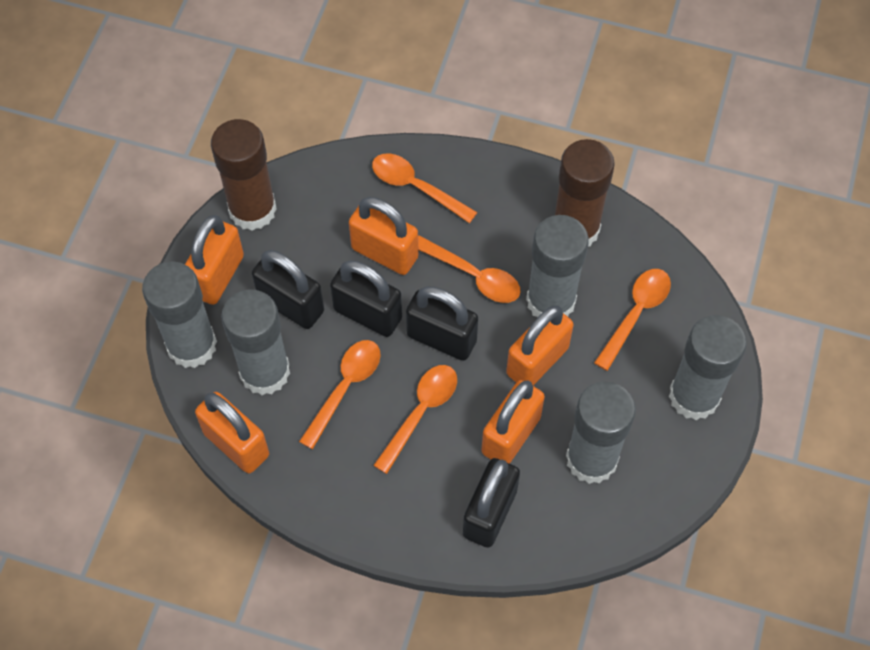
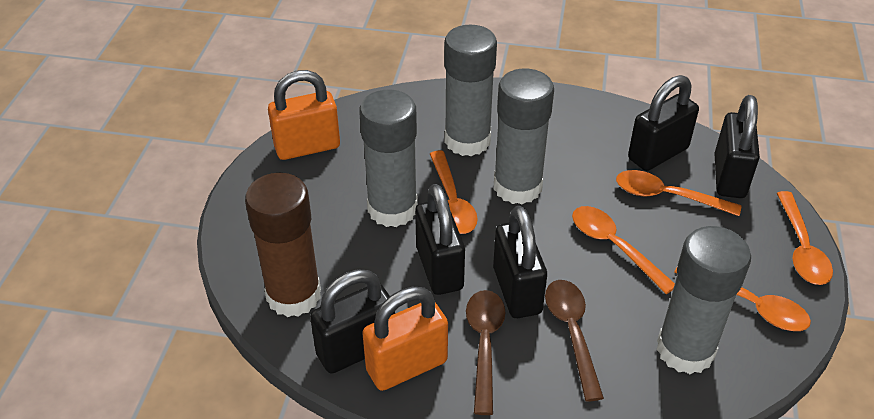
black padlock: [252,250,324,329] [330,260,402,337] [406,286,478,361] [463,458,520,548] = 4 -> [310,269,395,374] [415,184,465,295] [493,206,547,318] [628,75,699,171] [714,95,760,198] = 5
brown glue stick: [211,119,277,231] [555,139,615,247] = 2 -> [245,173,321,317] = 1
brown spoon: none = 0 -> [466,290,506,415] [545,280,604,401] = 2
grey glue stick: [142,261,217,368] [221,289,290,395] [526,215,589,317] [566,382,636,484] [669,315,747,420] = 5 -> [359,90,418,227] [444,25,497,156] [494,69,554,205] [656,226,751,374] = 4
orange padlock: [185,215,244,305] [195,392,269,473] [349,197,419,275] [482,380,545,464] [506,306,574,385] = 5 -> [268,70,340,160] [362,287,448,391] = 2

